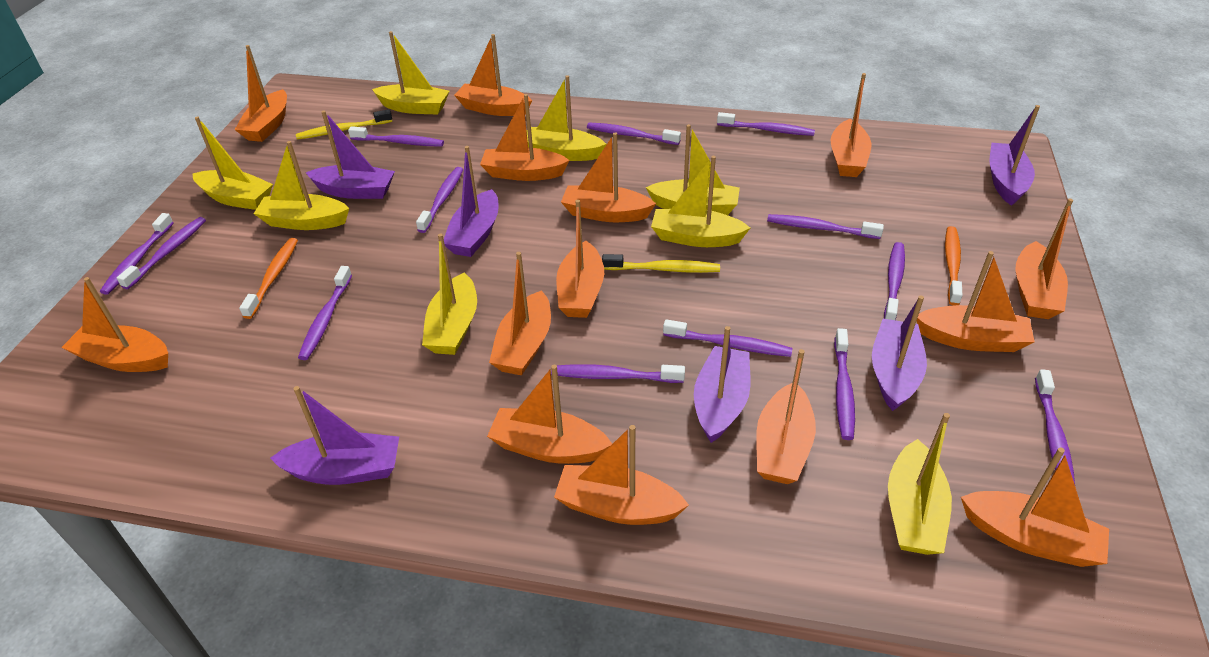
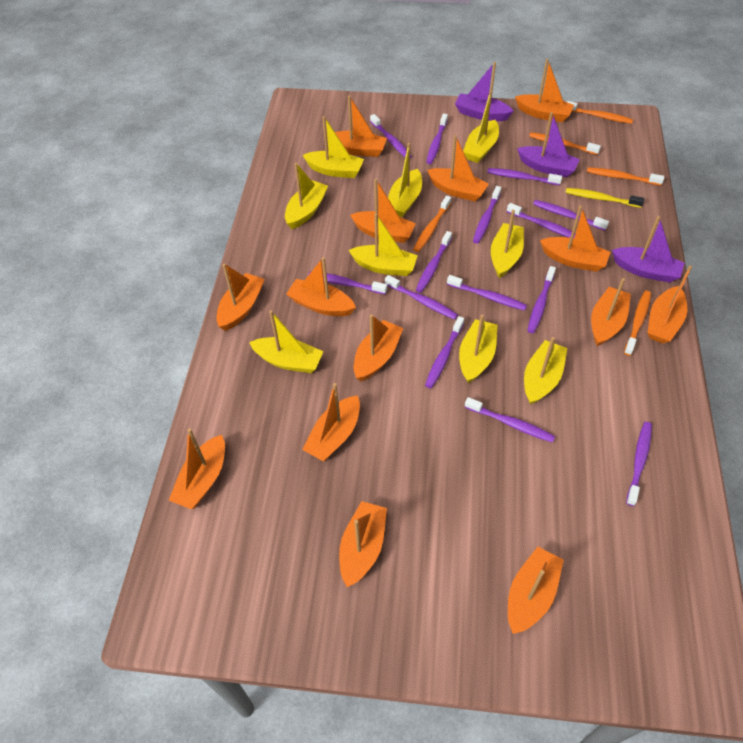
orange toothbrush: [239,238,298,319] [945,226,963,306] = 2 -> [413,196,451,252] [529,132,601,155] [565,101,633,124] [587,167,664,185] [624,291,651,356] = 5
purple boat: [270,386,399,485] [306,110,395,199] [444,146,498,257] [694,326,750,443] [872,295,927,411] [989,105,1040,206] = 6 -> [455,62,514,121] [517,112,580,177] [612,216,684,283] = 3
purple toothbrush: [100,213,174,295] [117,217,206,289] [298,266,352,360] [348,126,444,147] [416,167,464,233] [551,364,685,383] [587,123,681,145] [663,319,793,357] [717,112,815,136] [767,214,884,239] [834,328,855,440] [884,242,905,320] [1035,369,1075,484] = 13 -> [308,271,387,294] [370,114,412,158] [385,275,458,320] [416,231,452,293] [425,316,464,388] [426,113,448,164] [447,275,527,311] [465,397,555,443] [473,186,501,244] [487,168,562,185] [507,203,576,238] [527,266,556,333] [533,200,609,231] [626,422,652,506] = 14
yellow boat: [192,117,273,210] [254,141,349,230] [372,31,450,115] [422,233,477,355] [527,75,606,161] [646,124,740,215] [651,156,750,247] [888,413,952,555] = 8 -> [249,310,324,373] [285,163,328,229] [303,116,364,178] [348,213,418,276] [388,143,422,217] [459,315,498,383] [463,91,499,163] [491,209,524,278] [524,337,567,405] = 9
yellow toothbrush: [296,109,392,140] [602,254,720,273] = 2 -> [565,188,644,208] = 1

